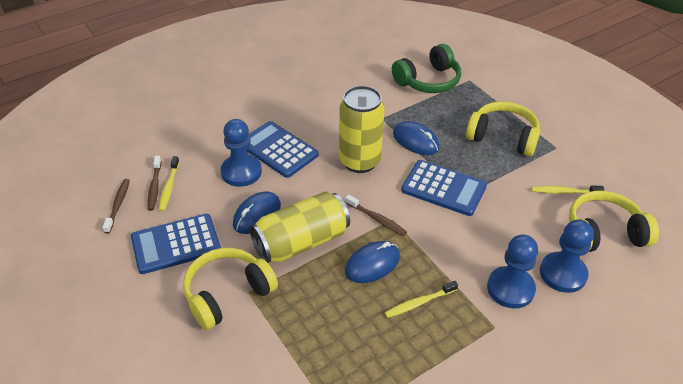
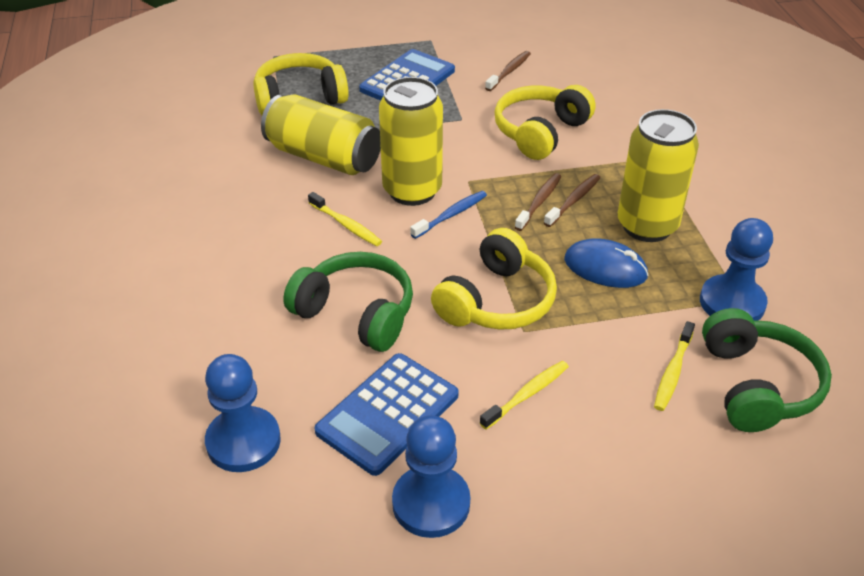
blue calculator: [131,214,221,274] [246,121,319,178] [401,160,487,216] = 3 -> [315,353,459,476] [359,49,455,101] = 2
blue mouse: [233,191,281,234] [345,241,400,283] [393,121,440,155] = 3 -> [564,238,649,288] = 1
blue toothbrush: none = 0 -> [410,191,487,239] = 1
green headphones: [392,44,461,93] = 1 -> [283,252,413,352] [702,308,832,432] = 2
yellow can: [250,191,350,263] [339,86,385,173] = 2 -> [261,94,381,175] [379,77,443,206] [618,109,699,242] = 3

